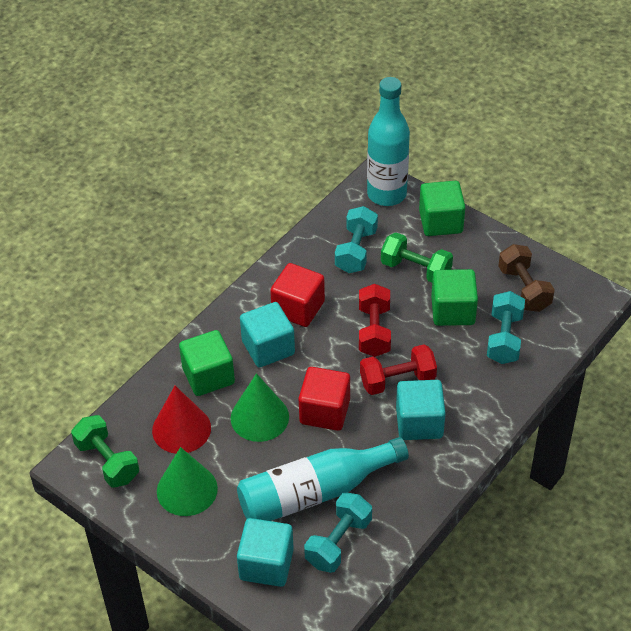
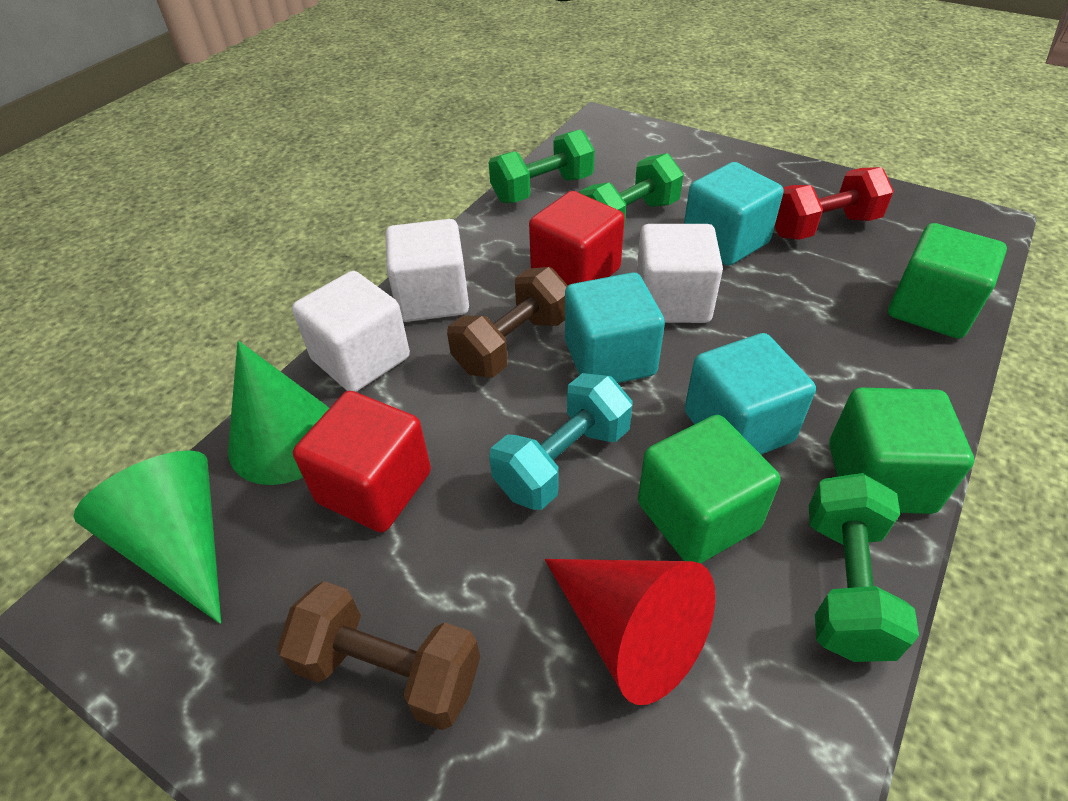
brown dumbbell: [498,244,555,312] = 1 -> [277,581,480,730] [447,267,568,377] = 2
green dumbbell: [71,415,139,488] [381,232,453,283] = 2 -> [489,129,595,203] [579,153,684,226] [809,473,919,662] = 3
red dumbbell: [359,284,391,357] [360,344,437,395] = 2 -> [775,167,894,240] = 1
turquoise bottle: [237,437,409,521] [367,77,410,206] = 2 -> none = 0
turquoise dumbbell: [304,492,372,573] [335,206,378,273] [487,291,525,364] = 3 -> [489,373,633,510] = 1
white cube: none = 0 -> [292,271,410,392] [385,219,469,322] [636,224,723,323] = 3

